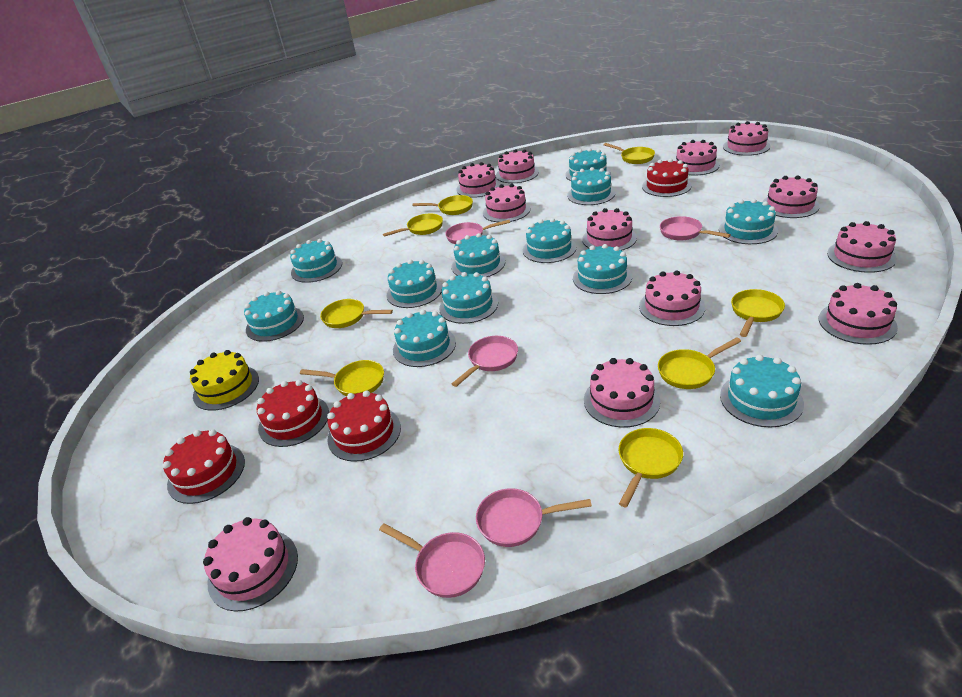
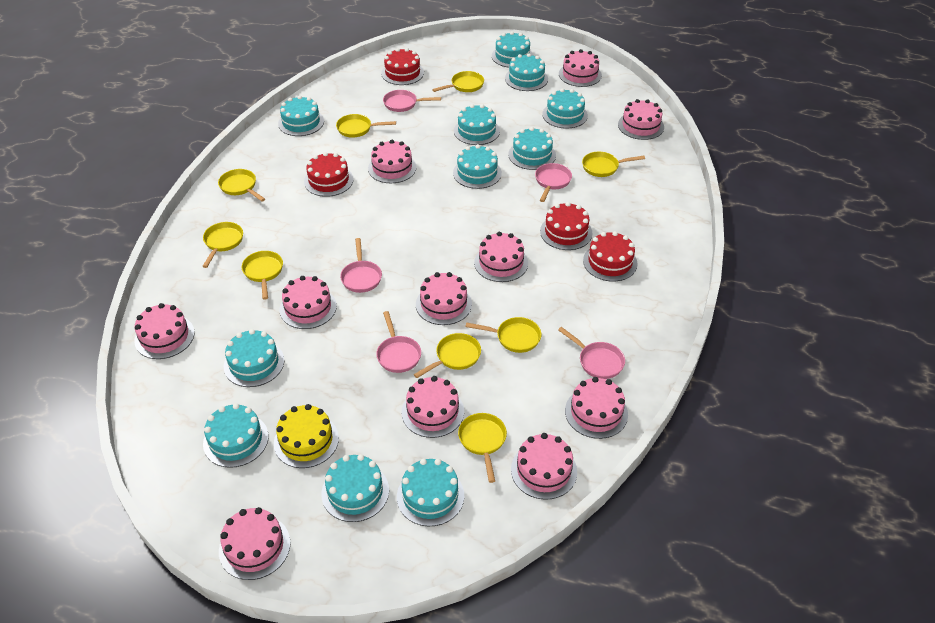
pink cake: [203,517,298,612] [456,162,500,198] [483,184,530,222] [496,149,539,183] [582,208,637,250] [584,358,660,428] [639,270,705,326] [675,140,720,175] [723,121,770,156] [762,176,820,218] [819,283,898,345] [827,221,897,273] = 12 -> [134,303,195,359] [219,507,291,580] [280,276,337,329] [368,140,417,183] [401,376,464,438] [416,272,472,325] [474,232,528,282] [511,433,577,500] [559,49,602,87] [565,377,628,439] [618,99,664,140] = 11
turquoise cake: [244,290,304,342] [290,239,342,283] [387,260,442,308] [393,310,456,367] [439,272,498,324] [452,233,505,277] [523,218,576,263] [565,148,611,181] [567,167,615,205] [573,244,632,294] [719,199,778,244] [720,355,804,427] = 12 -> [203,403,269,468] [224,329,284,387] [278,96,324,136] [321,454,389,522] [397,458,464,526] [453,144,502,189] [454,104,500,145] [492,31,533,67] [505,53,548,91] [508,127,556,170] [542,88,588,129] = 11
yellow pan: [300,360,384,396] [320,299,393,328] [383,214,443,237] [413,195,473,215] [604,143,655,164] [618,428,683,507] [658,337,741,389] [731,289,785,337] = 8 -> [202,222,243,268] [218,169,265,201] [242,251,283,300] [336,114,396,138] [414,333,481,378] [432,71,484,92] [458,413,507,483] [465,317,541,353] [582,152,645,177] = 9

